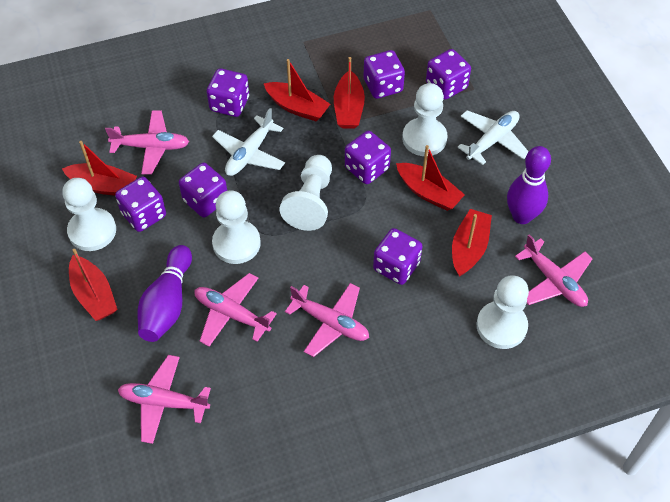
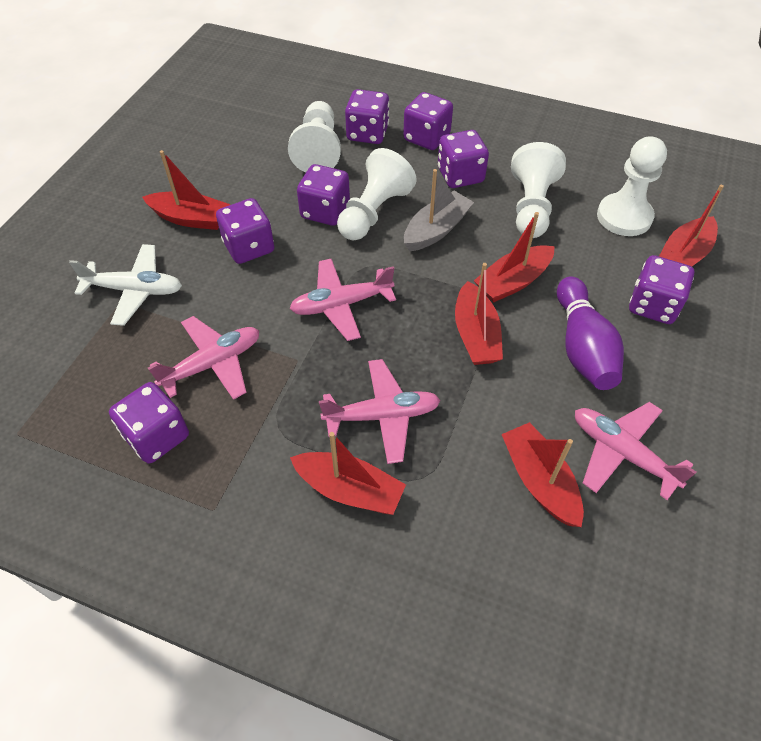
grey boat: none = 0 -> [404,169,474,251] = 1
pink plane: [105,110,189,175] [118,355,211,444] [195,273,277,347] [285,283,369,357] [515,234,593,307] = 5 -> [148,316,259,400] [289,259,396,341] [319,359,440,464] [575,402,696,500] = 4
purple bowling pin: [138,245,192,342] [507,146,551,224] = 2 -> [557,277,624,390] = 1
white pawn: [62,178,116,251] [212,190,261,264] [280,155,332,231] [402,83,447,156] [476,275,529,349] = 5 -> [288,101,341,172] [337,148,417,240] [511,142,566,238] [597,136,667,236] = 4
white plane: [212,108,285,176] [457,110,529,165] = 2 -> [69,244,182,326] = 1

